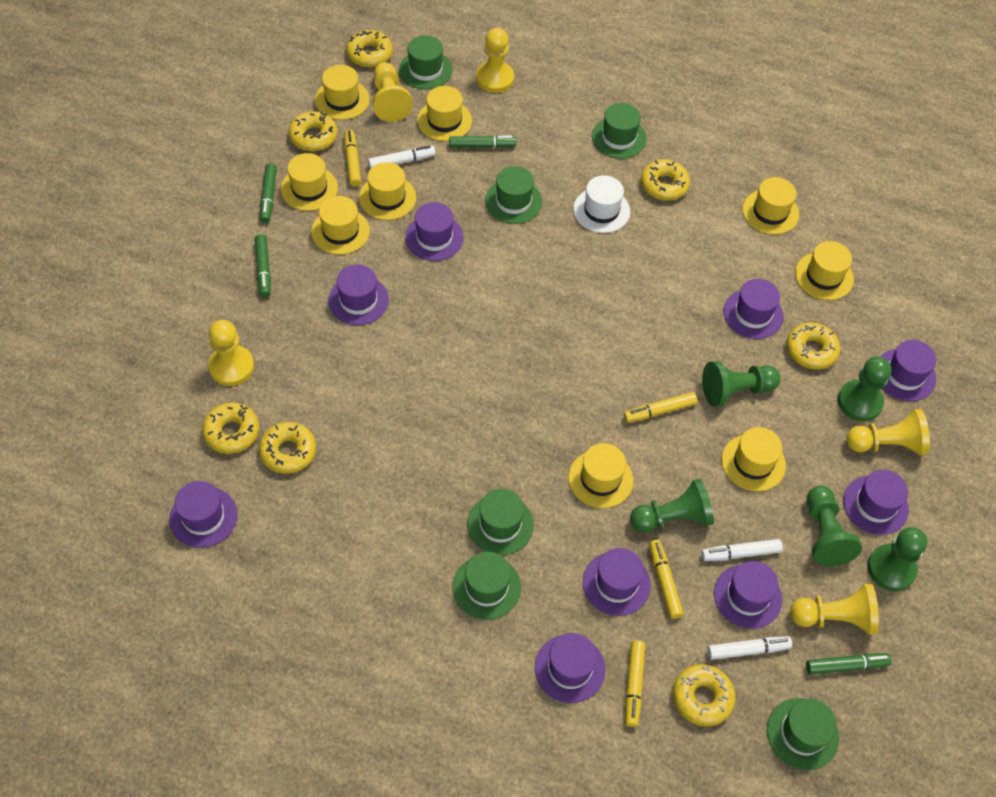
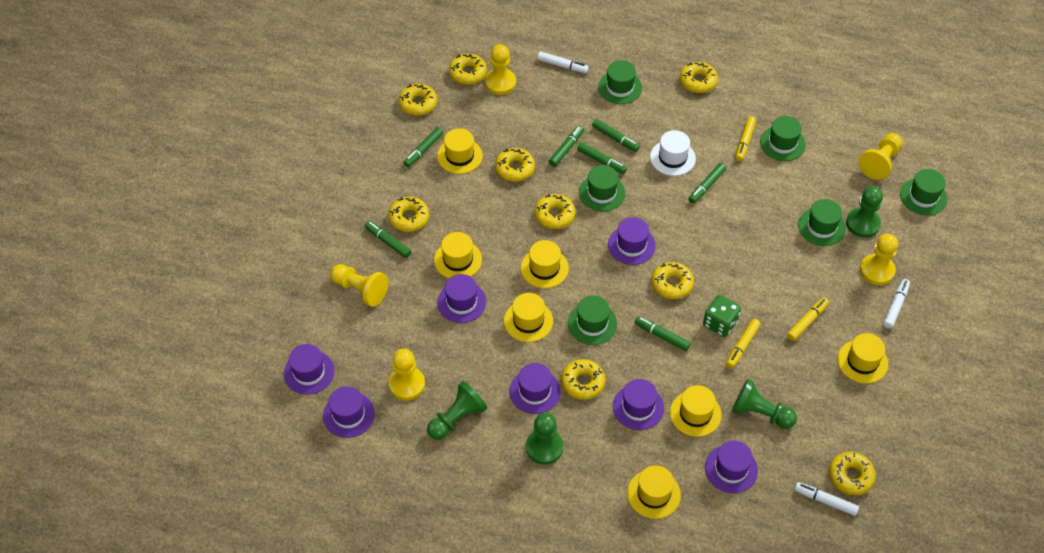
green dice: none = 0 -> [703,295,741,337] = 1
green marker: [255,234,271,297] [260,163,277,223] [449,135,517,148] [806,653,892,675] = 4 -> [365,221,411,258] [403,127,443,167] [549,125,584,167] [577,142,627,174] [592,119,640,152] [635,316,691,351] [688,163,726,203] = 7
green pawn: [630,478,714,533] [702,361,780,407] [807,486,862,566] [838,357,892,421] [867,527,927,591] = 5 -> [427,381,487,440] [526,413,563,465] [732,379,797,429] [846,186,883,238] = 4
purple hat: [169,481,237,548] [328,265,389,325] [405,202,464,261] [535,633,605,703] [583,548,651,616] [714,561,782,629] [724,279,783,339] [843,470,909,535] [880,340,936,401] = 9 -> [284,344,335,395] [323,386,375,438] [437,274,486,323] [509,363,560,414] [608,217,656,265] [613,379,664,430] [705,440,758,493] = 7
yellow donut: [202,403,259,454] [259,422,316,474] [289,111,337,151] [346,30,393,67] [641,159,690,201] [673,664,736,727] [786,322,840,370] = 7 -> [388,197,429,232] [398,84,437,116] [449,54,487,85] [495,148,535,182] [535,194,575,229] [561,359,605,400] [651,262,694,299] [680,62,718,93] [829,452,876,495] = 9
yellow hat: [281,153,338,211] [311,196,370,255] [315,65,370,120] [359,162,416,220] [417,86,472,141] [568,443,633,508] [722,427,786,491] [742,177,799,234] [795,241,854,300] = 9 -> [434,232,482,278] [437,128,483,174] [504,293,553,342] [521,240,569,288] [627,465,681,519] [670,385,722,437] [838,333,888,383] = 7
yellow marker: [344,129,361,187] [624,392,697,423] [625,641,645,727] [649,540,683,619] = 4 -> [726,319,761,368] [735,116,756,161] [787,297,829,341] = 3

